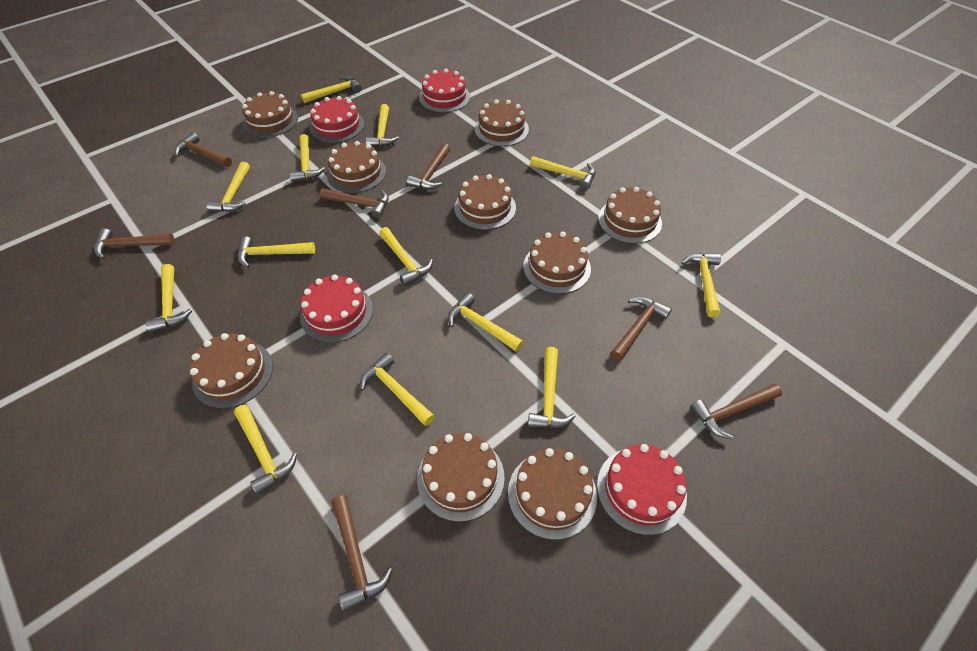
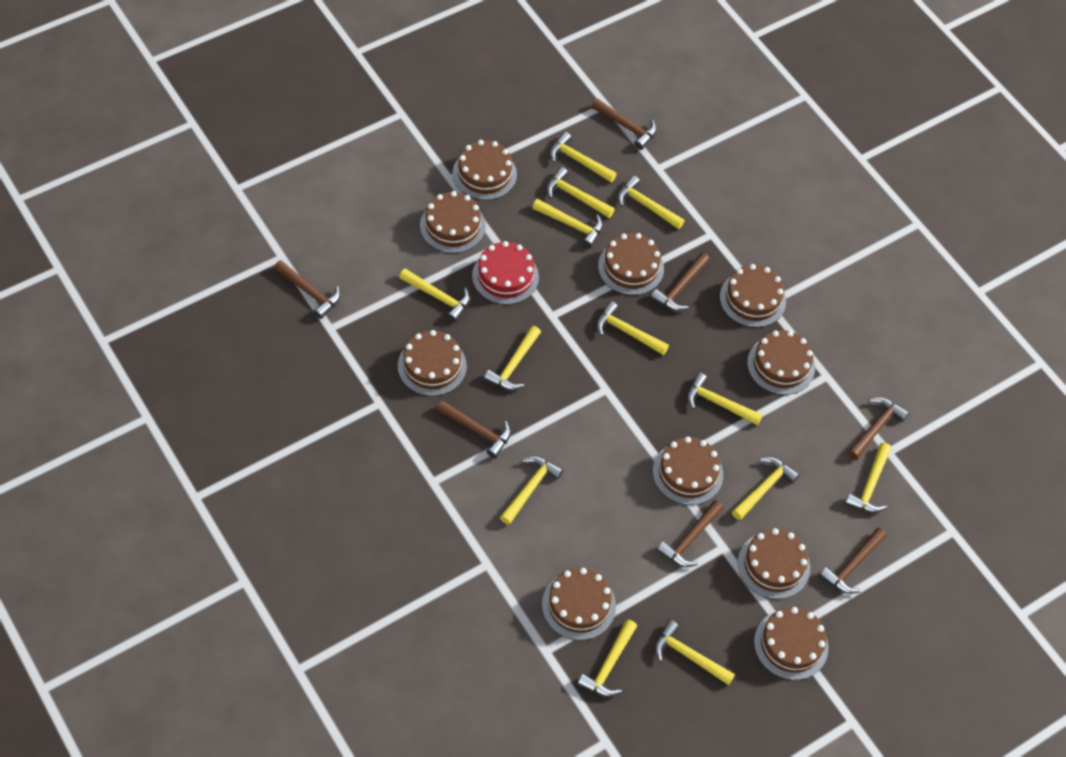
brown cake: [190,333,273,408] [242,91,298,137] [327,141,386,193] [417,433,505,522] [454,174,516,230] [475,99,529,146] [508,448,597,540] [523,232,591,294] [598,187,662,244] = 9 -> [398,330,467,396] [420,191,486,253] [453,140,517,200] [542,568,616,640] [598,233,664,295] [653,437,723,505] [720,264,786,327] [738,528,810,599] [747,330,815,395] [754,607,829,680] = 10
red cake: [300,274,373,342] [310,96,364,143] [419,69,470,112] [597,444,687,535] = 4 -> [472,241,539,305] = 1

